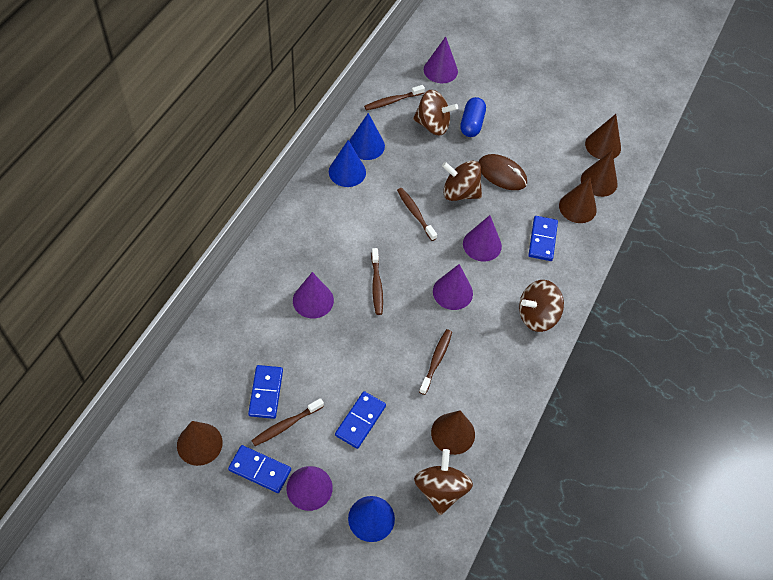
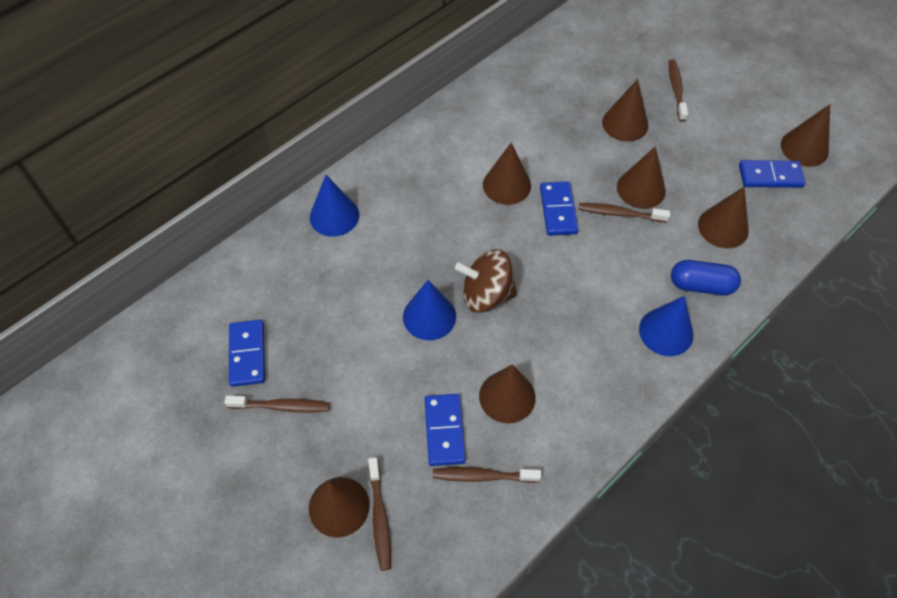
brown cone: [177,421,223,466] [431,410,475,455] [559,177,597,223] [581,151,618,197] [585,114,621,159] = 5 -> [309,477,370,538] [479,364,536,423] [483,142,531,205] [602,79,648,142] [617,146,666,209] [698,187,749,248] [781,104,830,167] = 7
brown mouse: [479,154,527,190] = 1 -> none = 0
brown spinning top: [413,90,458,135] [414,449,473,515] [442,161,482,201] [519,280,564,332] = 4 -> [455,249,517,313] = 1
purple cone: [287,466,333,511] [293,272,334,318] [424,36,458,83] [433,264,473,310] [463,215,502,262] = 5 -> none = 0

